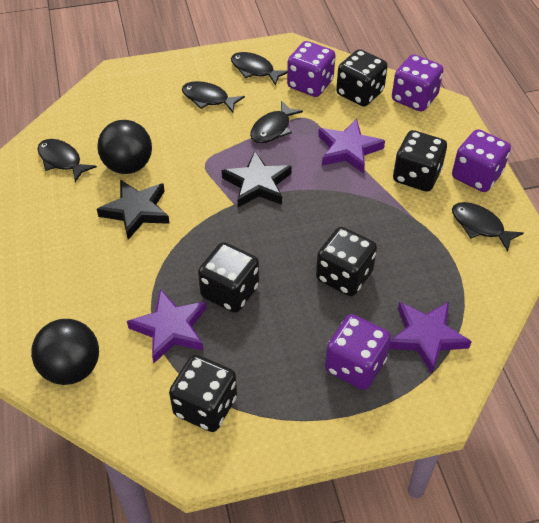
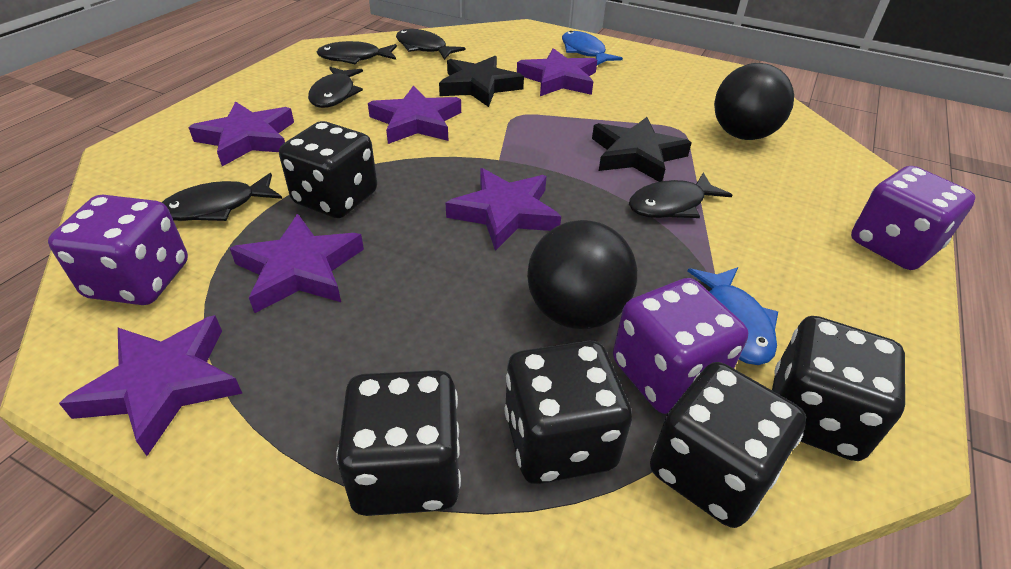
blue fish: none = 0 -> [562,31,623,65] [688,267,778,365] = 2
purple dice: [287,41,336,97] [325,314,391,390] [392,54,444,112] [452,129,511,192] = 4 -> [48,194,188,305] [613,278,748,414] [851,166,975,270] = 3
purple star: [127,289,207,363] [318,119,385,174] [389,302,472,374] = 3 -> [59,315,243,456] [188,101,294,166] [230,214,364,313] [368,85,461,144] [446,168,561,251] [517,48,597,96] = 6

